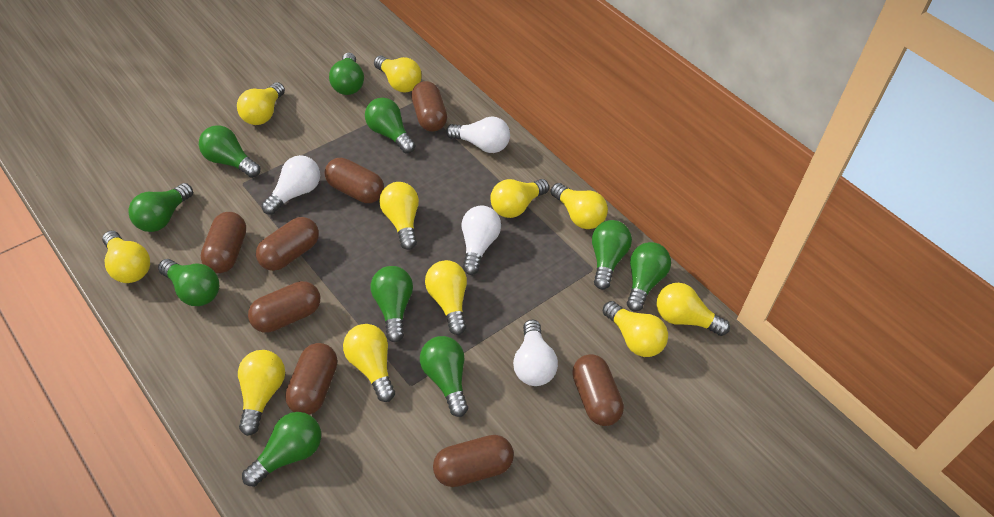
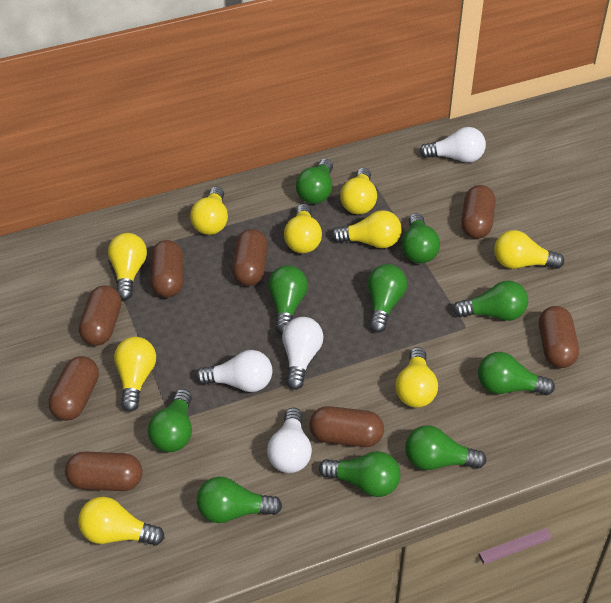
yellow light bulb: [102,231,150,283] [237,82,285,125] [238,350,285,436] [343,324,395,402] [374,56,422,92] [379,182,419,250] [425,260,467,335] [490,179,549,218] [551,183,608,229] [603,301,668,357] [657,283,730,336] = 11 -> [78,497,164,546] [108,233,147,300] [114,337,156,412] [190,187,228,235] [284,204,322,253] [331,210,402,248] [340,168,377,214] [395,347,438,408] [494,230,564,269] = 9

